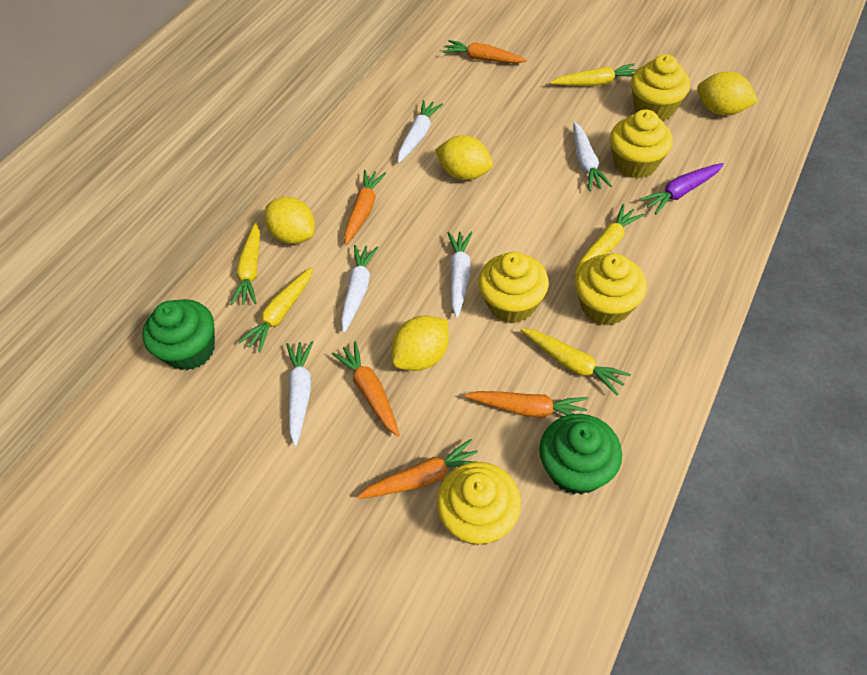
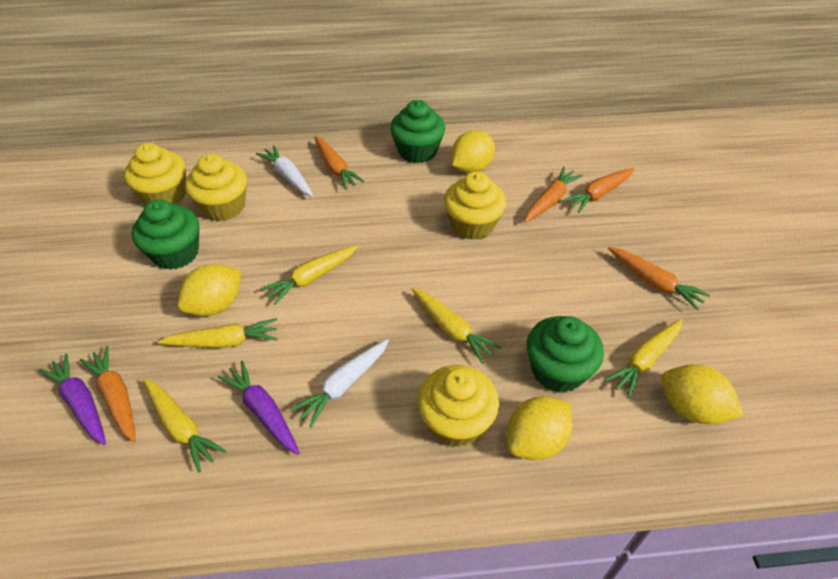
green cupcake: [142,299,215,370] [539,414,622,495] = 2 -> [132,200,199,270] [390,100,445,163] [527,316,604,393] = 3
purple carrot: [639,163,724,214] = 1 -> [39,354,106,445] [217,361,300,455] = 2
white carrot: [286,341,313,447] [341,245,379,333] [398,100,443,163] [448,232,472,318] [573,122,612,191] = 5 -> [256,145,313,197] [290,339,389,428] = 2
yellow cupcake: [436,462,521,545] [479,252,549,323] [575,253,647,326] [610,109,673,179] [631,54,690,120] = 5 -> [124,143,186,205] [185,154,247,221] [418,365,499,447] [444,172,506,240] = 4

